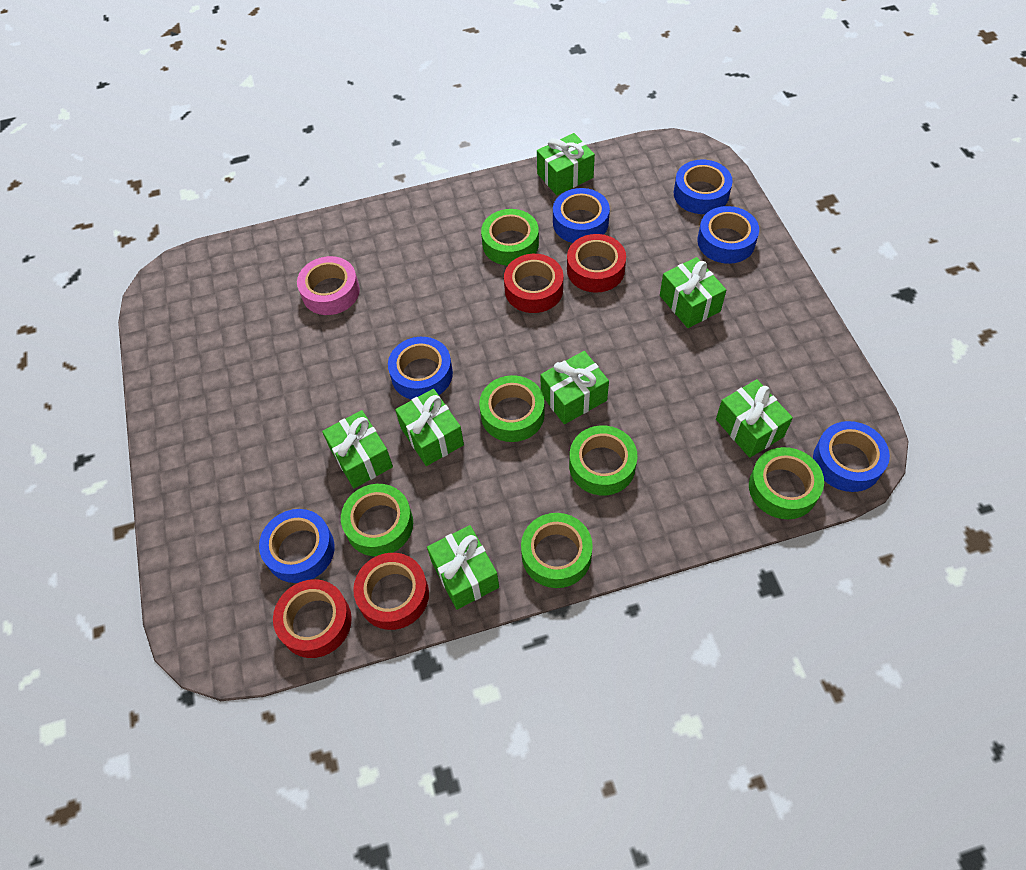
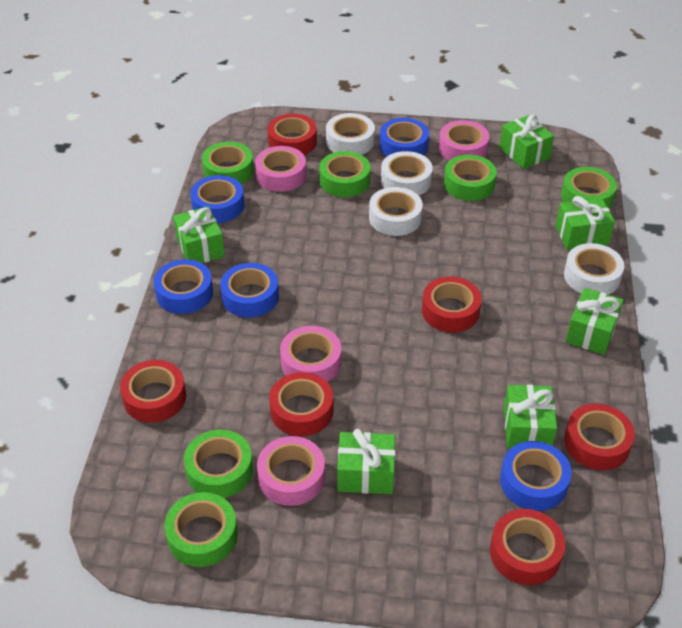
blue tape: [259,509,335,583] [388,337,453,400] [553,188,610,243] [674,160,733,214] [697,206,759,264] [813,421,890,492] = 6 -> [154,259,213,314] [190,175,244,223] [220,263,279,318] [379,118,429,157] [500,441,572,511] = 5
green gift: [322,410,393,488] [395,389,464,466] [427,525,499,610] [537,133,595,195] [540,351,609,424] [660,257,726,328] [716,379,793,458] = 7 -> [173,206,225,263] [337,429,396,494] [499,115,554,169] [504,385,557,449] [555,196,615,250] [566,288,623,355] = 6
pink tape: [297,256,360,315] = 1 -> [255,146,306,192] [257,436,325,506] [280,326,342,382] [439,120,490,161] = 4
red tape: [273,579,352,658] [353,553,429,630] [504,254,563,313] [567,234,626,293] = 4 -> [120,360,186,423] [268,114,317,155] [269,372,333,436] [422,277,482,333] [490,509,565,585] [564,403,635,470] = 6
white tape: none = 0 -> [326,113,375,155] [369,187,423,236] [381,151,433,196] [564,243,624,295] = 4

